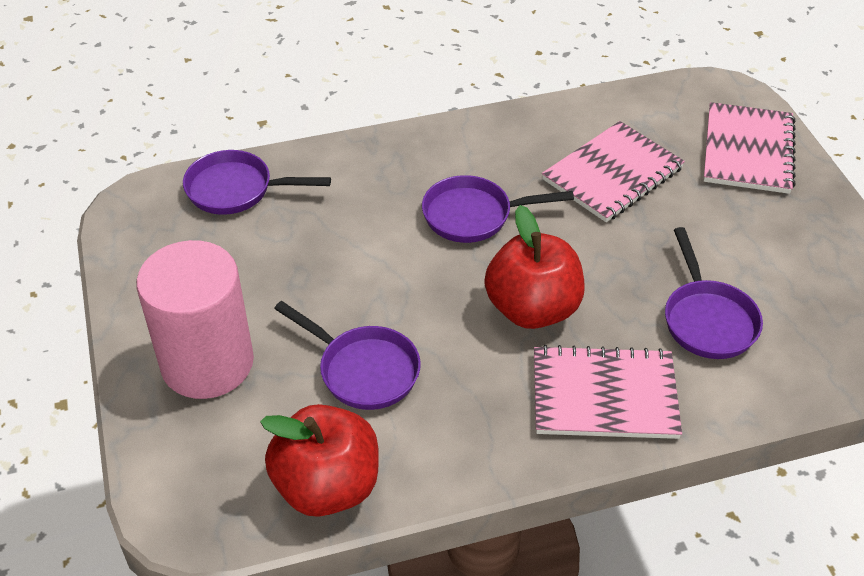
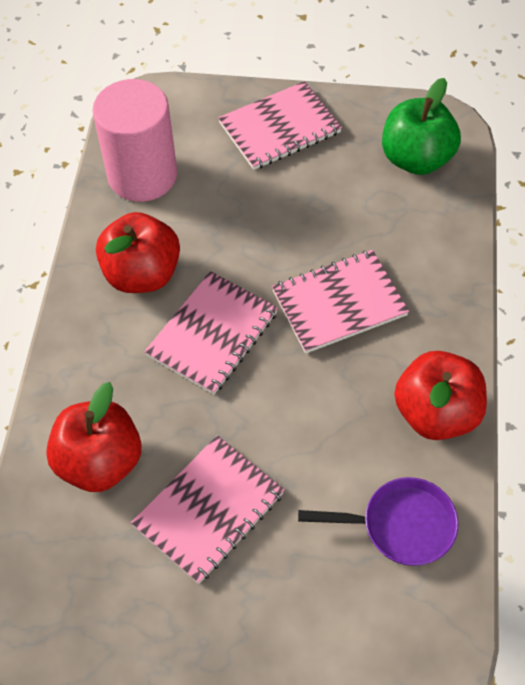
green apple: none = 0 -> [382,78,461,175] = 1
pink notebook: [534,345,682,439] [542,121,685,222] [704,102,796,194] = 3 -> [131,435,285,584] [144,271,278,395] [218,81,342,170] [272,250,409,354] = 4
purple pan: [183,150,331,215] [274,301,421,410] [422,175,574,243] [665,227,763,359] = 4 -> [298,477,458,566] = 1
red apple: [260,404,379,517] [484,205,585,329] = 2 -> [46,382,141,492] [96,212,180,293] [394,351,487,440] = 3

